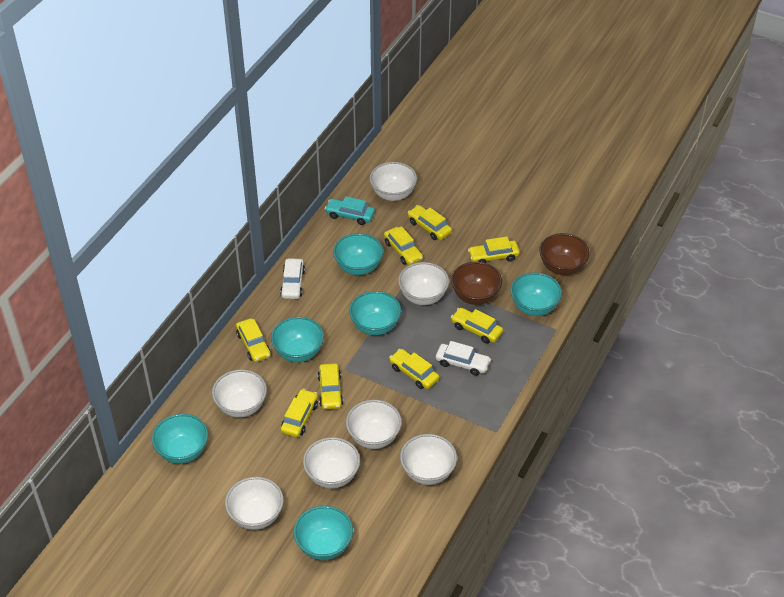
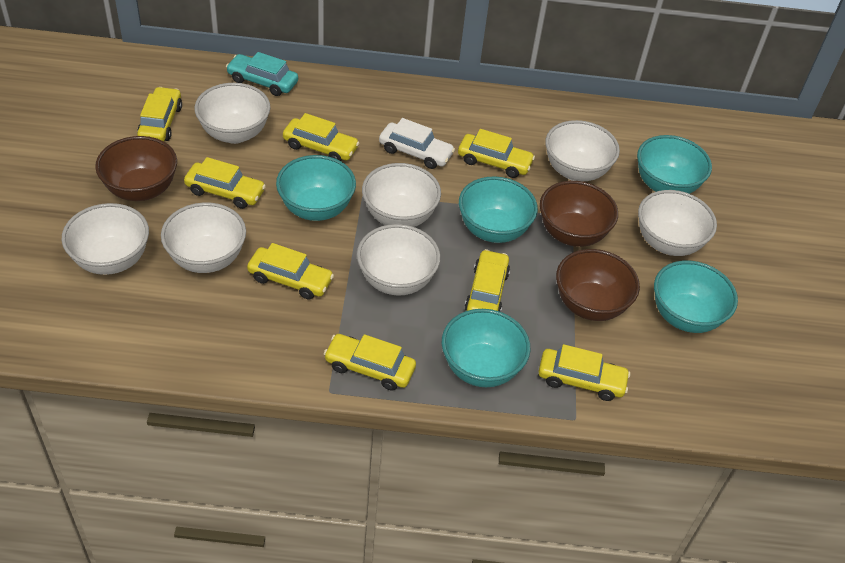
brown bowl: [451,262,502,305] [539,233,590,275] = 2 -> [95,136,177,201] [540,181,618,247] [556,249,640,321] = 3
turquoise bowl: [152,414,208,464] [271,317,324,362] [294,506,353,560] [333,233,383,275] [349,291,401,335] [510,272,562,316] = 6 -> [276,155,356,221] [442,309,530,387] [459,176,538,243] [637,135,712,194] [654,261,738,333] = 5
white car: [280,258,305,299] [436,341,491,376] = 2 -> [379,118,455,169] = 1

